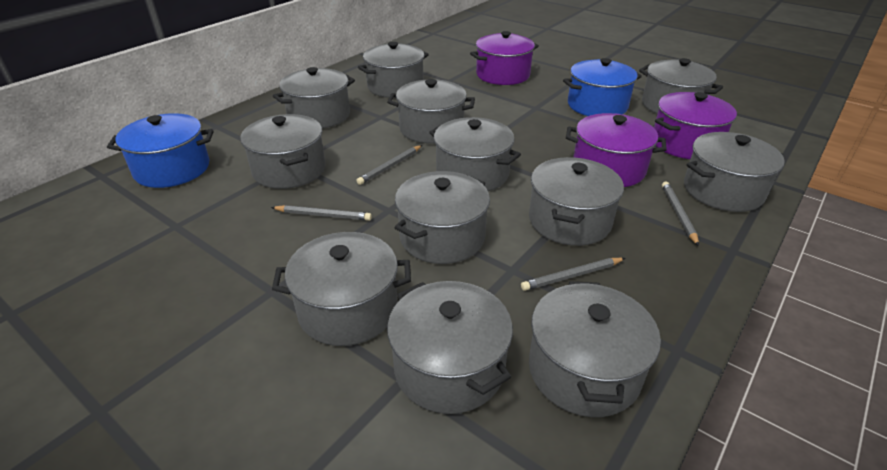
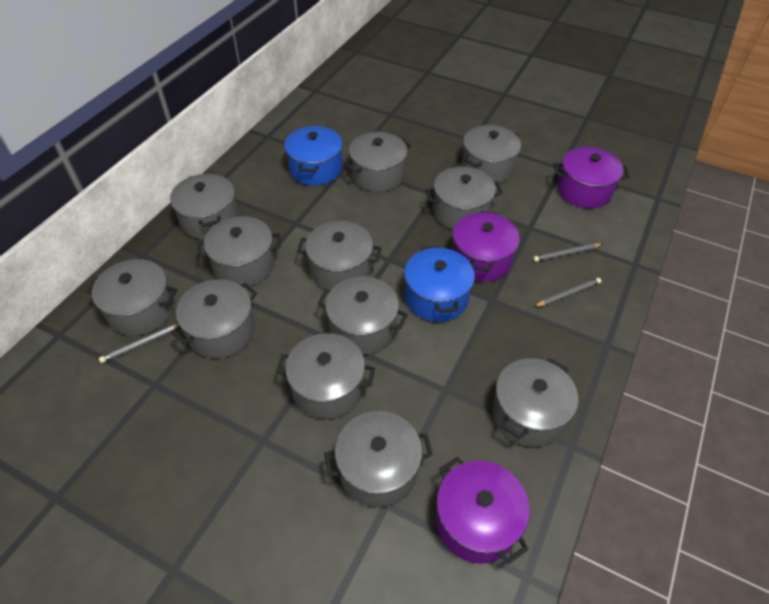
grey pencil: [271,205,372,221] [356,145,422,185] [521,258,625,291] [662,182,699,246] = 4 -> [99,324,178,363] [533,243,603,262] [534,278,601,307] = 3

